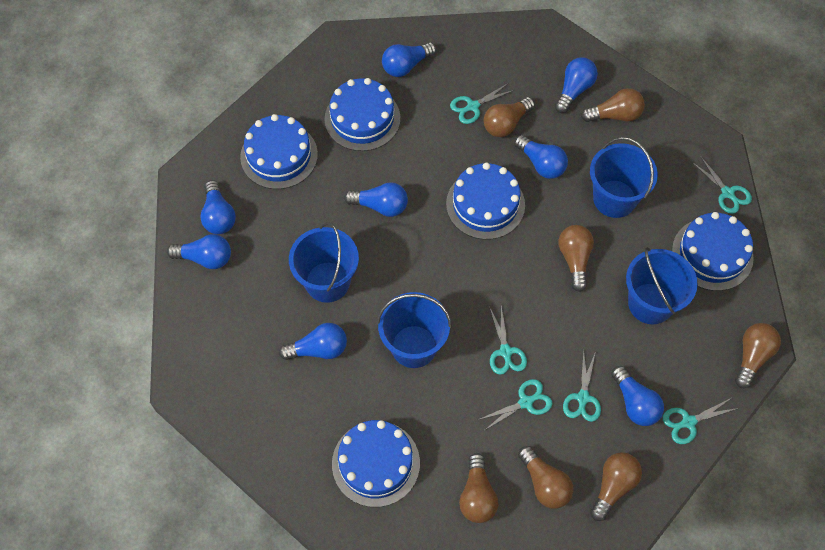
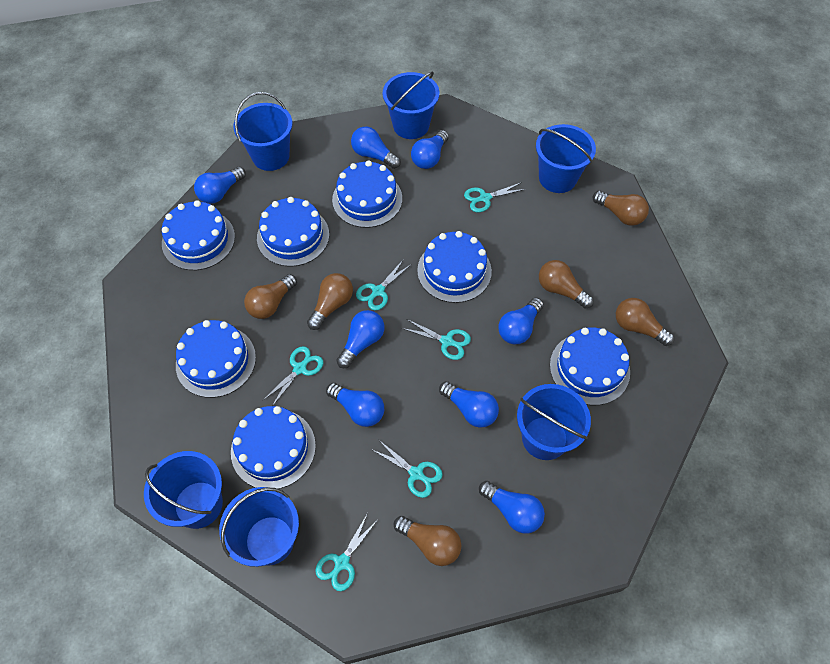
blue bucket: [289,222,359,303] [377,292,451,368] [590,137,658,218] [626,247,698,324] = 4 -> [144,451,223,529] [219,487,299,567] [234,92,293,171] [383,71,439,139] [517,384,591,460] [536,124,596,193] = 6
blue cake: [240,114,318,189] [325,78,400,151] [332,420,420,507] [446,162,525,240] [672,212,754,291] = 5 -> [162,200,235,270] [176,320,256,398] [231,406,316,489] [257,197,329,267] [332,160,402,228] [417,231,492,303] [550,328,630,405] = 7
brown light bulb: [459,453,498,523] [484,97,535,137] [518,446,573,509] [559,225,594,292] [581,88,645,122] [590,452,642,521] [735,323,781,388] = 7 -> [244,274,297,319] [307,273,353,330] [394,516,461,566] [539,260,594,309] [593,191,649,226] [616,298,674,346] = 6

